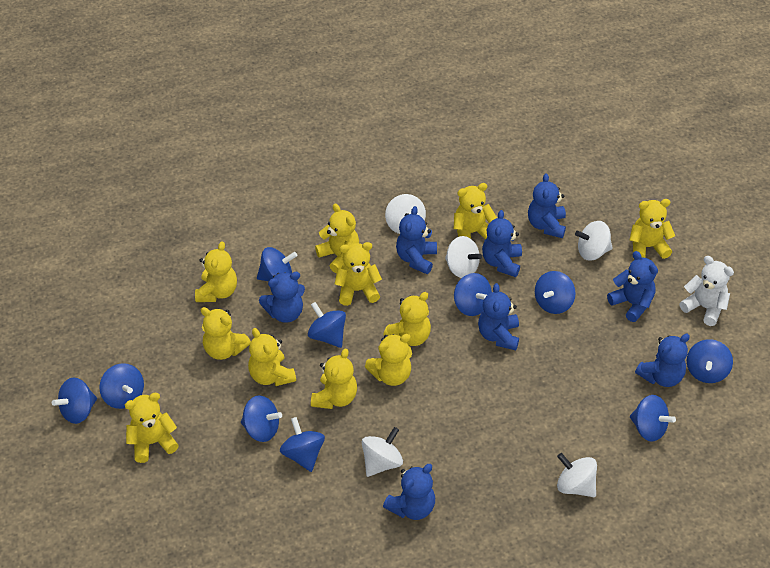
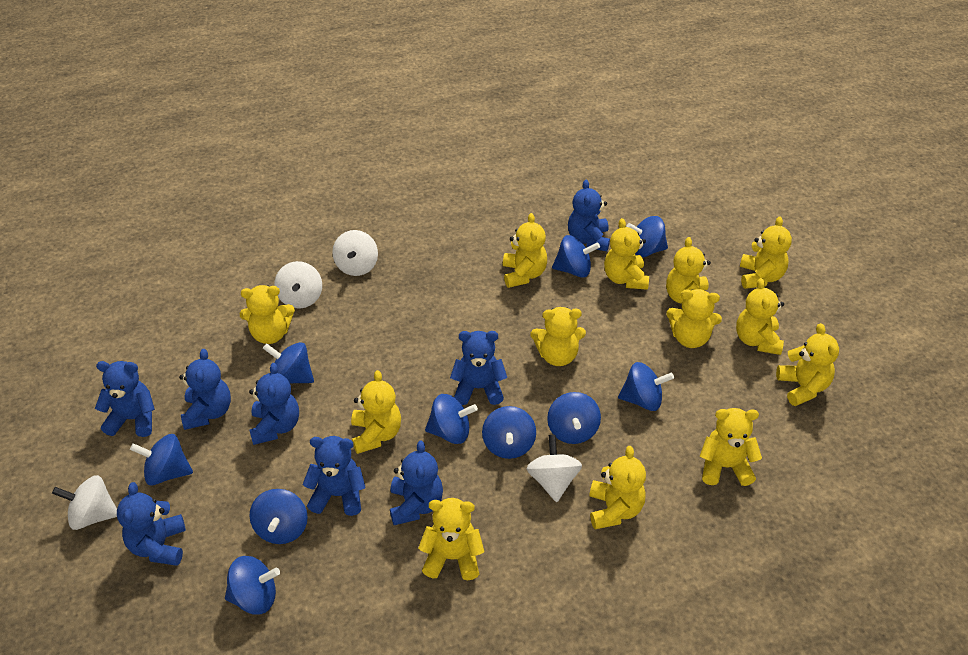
white spinning top: [362,427,403,477] [385,194,426,234] [445,236,482,278] [557,453,597,497] [575,221,613,261] = 5 -> [52,475,117,530] [274,261,322,309] [332,230,378,276] [527,435,582,502] = 4
white teddy bear: [679,256,734,326] = 1 -> none = 0
yellow teddy bear: [125,393,179,463] [195,241,237,302] [201,307,251,360] [248,328,296,386] [311,348,357,409] [315,204,359,273] [335,242,382,306] [365,334,412,386] [383,292,431,346] [454,183,497,239] [630,199,675,260] = 11 -> [240,285,295,344] [351,370,401,454] [418,498,484,580] [503,213,547,288] [531,307,586,366] [589,446,646,529] [604,218,649,290] [666,237,711,303] [666,289,722,348] [699,408,762,486] [736,278,784,355] [740,217,792,289] [776,323,839,406] = 13

